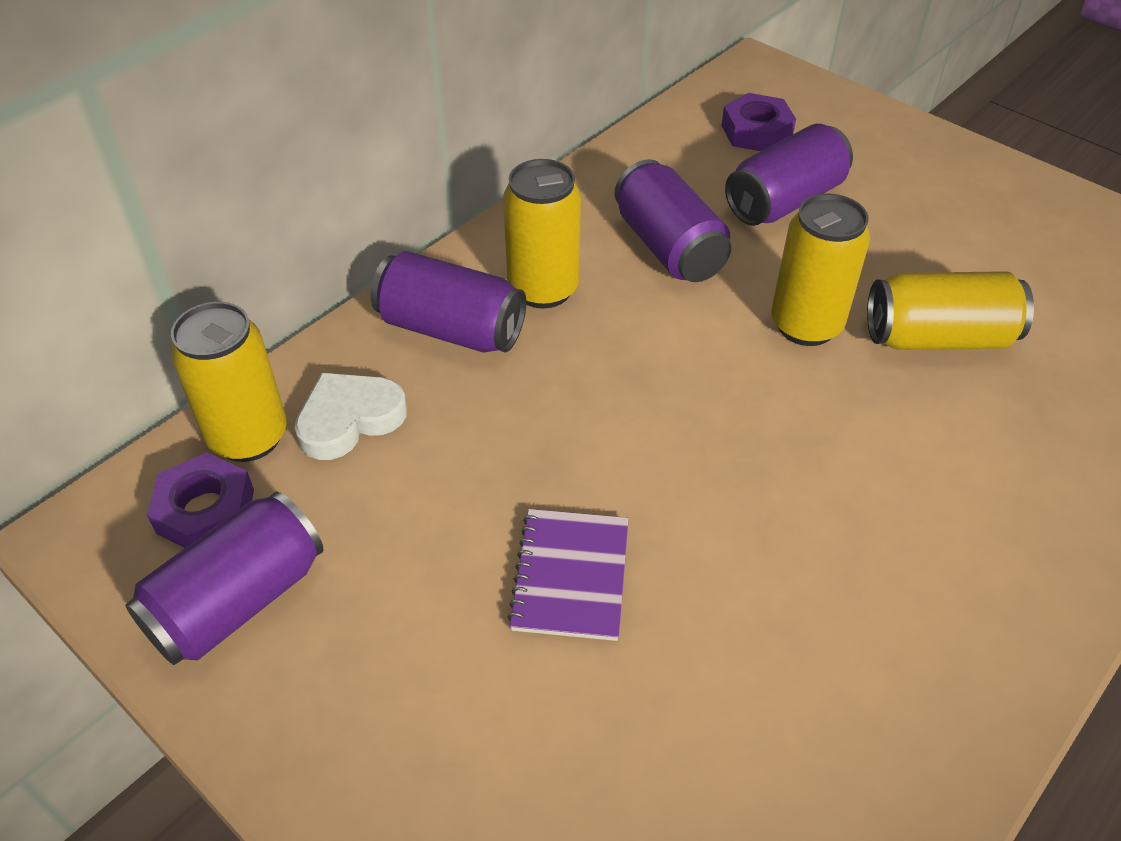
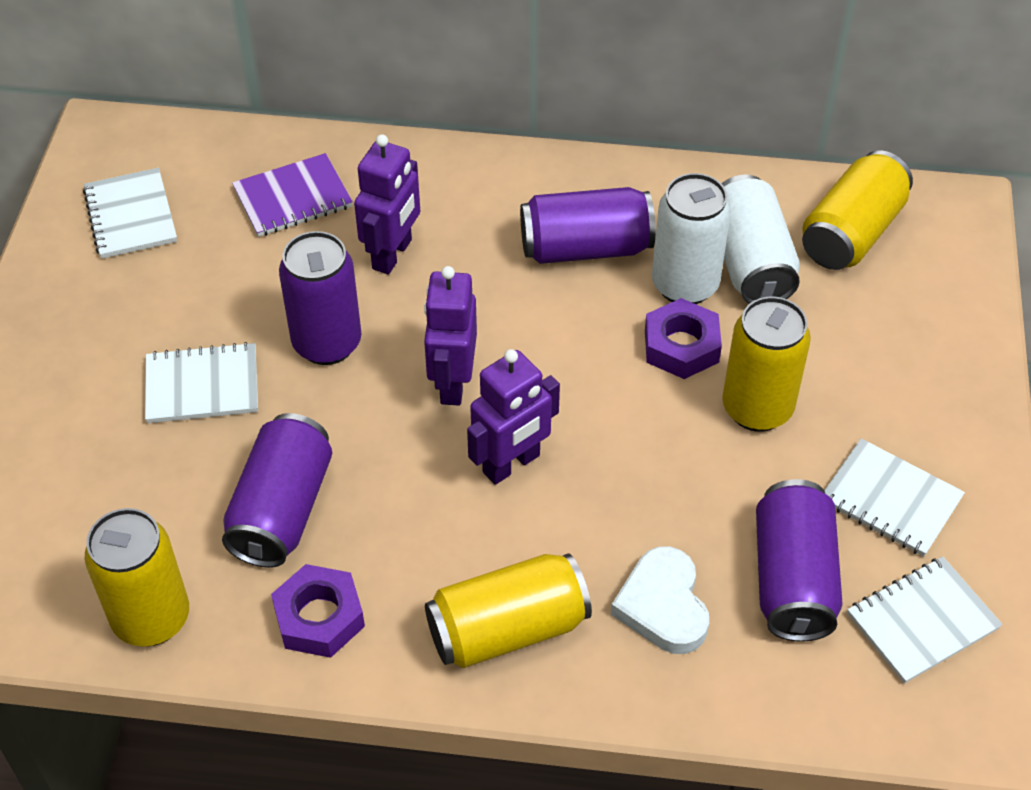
purple robot: none = 0 -> [354,134,420,274] [424,266,477,406] [467,349,560,485] = 3
white can: none = 0 -> [652,173,731,304] [721,174,800,304] = 2
white notebook: none = 0 -> [83,168,177,259] [145,342,258,423] [824,438,965,557] [847,556,1003,684] = 4

